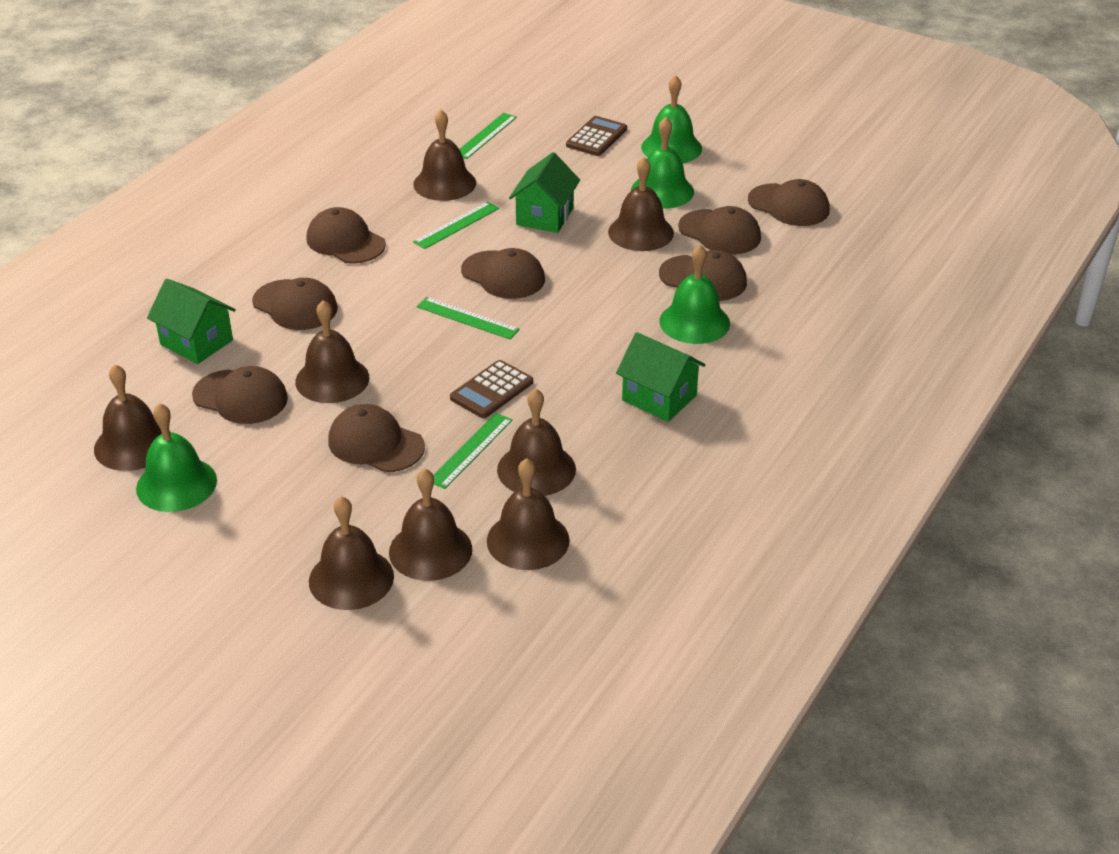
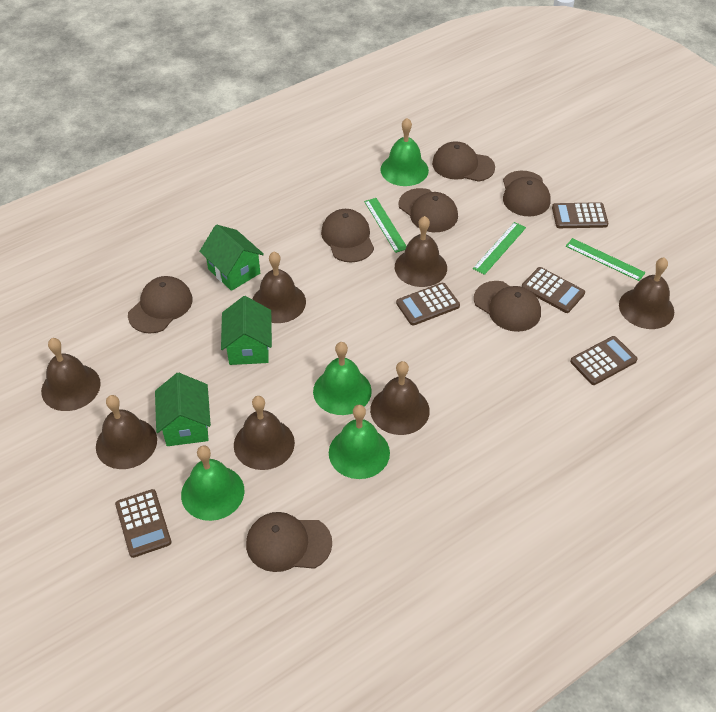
brown bell: [94,364,162,471] [295,300,369,403] [309,496,394,610] [389,468,472,581] [413,110,476,201] [487,458,570,570] [497,388,576,496] [608,157,674,251] = 8 -> [41,338,101,411] [96,395,157,469] [234,396,295,470] [252,252,306,323] [370,361,430,435] [395,216,447,287] [619,257,674,329] = 7
brown calculator: [450,360,533,418] [566,116,627,156] = 2 -> [115,489,172,558] [396,283,460,326] [522,267,585,313] [552,202,608,228] [570,336,637,385] = 5
brown cap: [192,366,288,424] [252,278,338,330] [306,207,386,264] [328,404,425,472] [461,248,545,299] [659,250,747,301] [678,206,761,254] [748,179,830,226] = 8 -> [128,276,192,333] [246,512,332,572] [321,209,374,262] [398,188,458,232] [432,141,495,182] [474,281,541,332] [503,171,551,216] = 7
green ruler: [413,201,499,249] [417,297,520,339] [434,413,513,489] [459,113,517,159] = 4 -> [364,198,407,253] [473,222,526,275] [566,238,646,281] = 3

